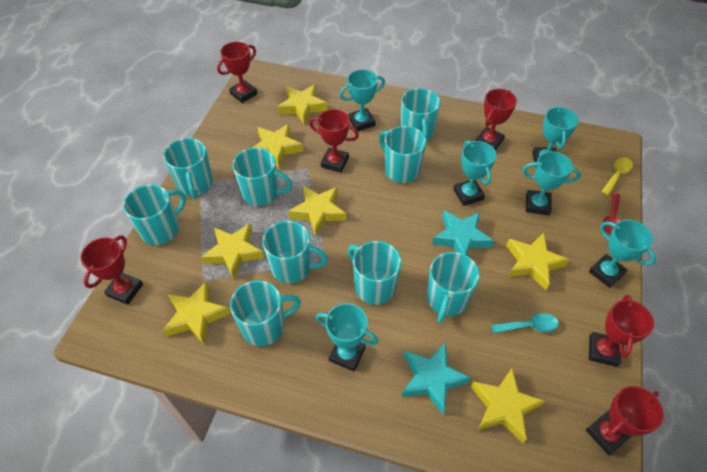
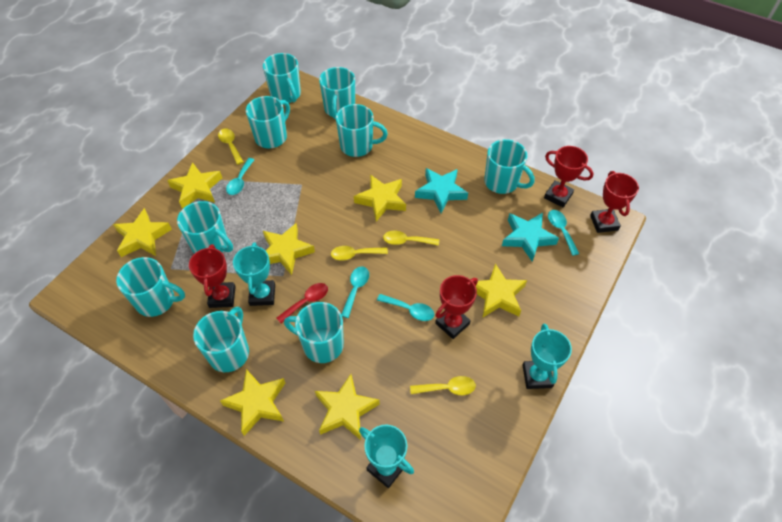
red trophy: [80,235,143,305] [217,42,258,103] [309,109,359,173] [476,89,517,150] [586,386,664,455] [589,295,654,367] = 6 -> [189,244,236,308] [435,275,478,339] [544,146,594,207] [590,171,639,233] = 4
turquoise spoon: [491,313,559,333] = 1 -> [226,158,255,195] [341,266,369,318] [377,294,434,321] [548,210,579,256] = 4
turquoise trophy: [316,303,379,372] [339,69,385,131] [453,140,497,206] [523,151,581,215] [532,106,579,168] [589,220,656,288] = 6 -> [233,242,275,306] [359,425,414,488] [522,324,572,389] = 3
yellow spoon: [601,157,633,195] = 1 -> [218,128,243,165] [331,246,388,261] [383,231,439,246] [410,376,476,395] = 4

